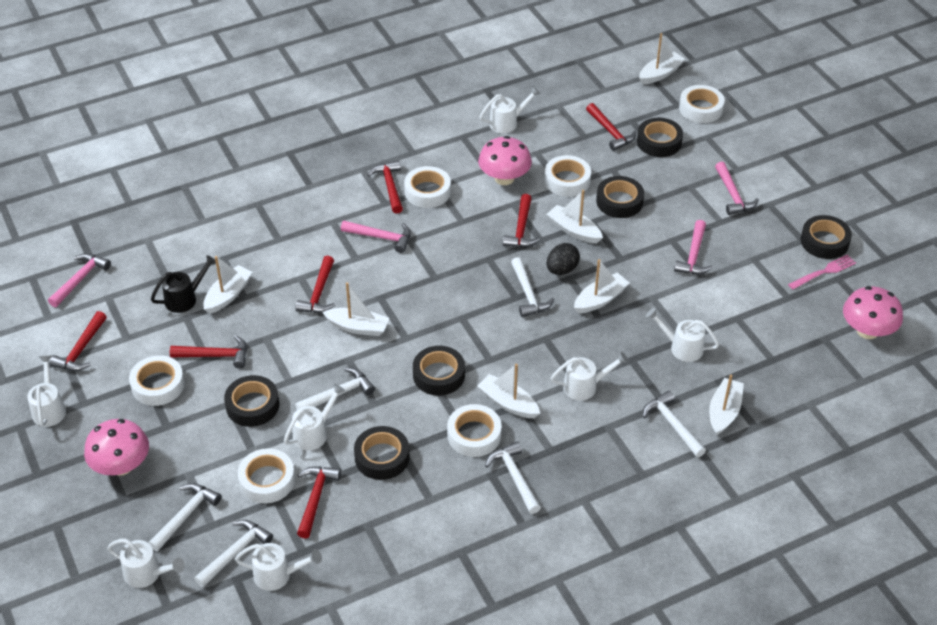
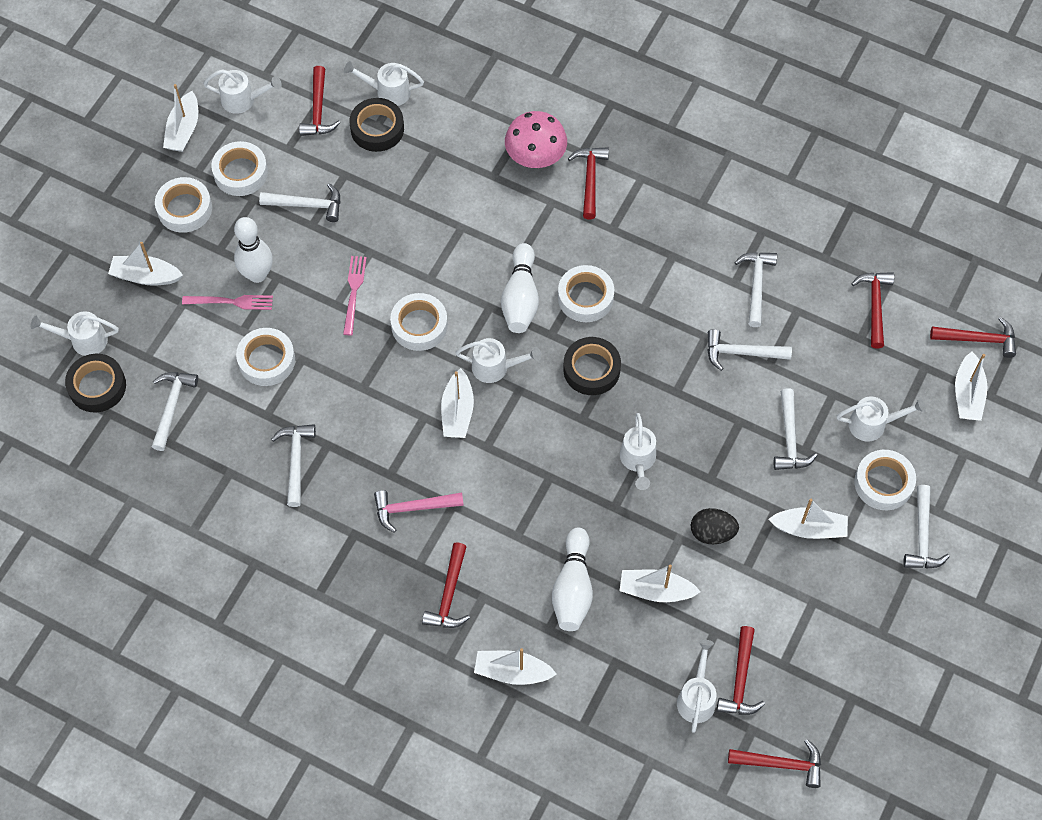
black tape: [224,375,279,427] [354,426,409,480] [413,346,465,396] [596,176,644,218] [637,118,683,157] [801,215,852,259] = 6 -> [65,354,126,412] [350,98,404,152] [563,337,621,395] = 3
black watering can: [151,255,216,313] = 1 -> none = 0
pink fork: [788,255,856,290] = 1 -> [182,295,273,310] [343,256,367,335] = 2
pink hammer: [48,253,111,307] [341,221,411,253] [674,220,713,274] [715,162,759,215] = 4 -> [374,490,464,532] = 1
pink mushroom: [84,419,149,476] [478,136,532,185] [843,286,903,339] = 3 -> [505,111,567,168] = 1
white bowling pin: none = 0 -> [234,217,273,283] [501,243,539,333] [552,527,593,631] = 3
white hammer: [148,483,222,551] [194,520,273,587] [295,368,375,410] [485,441,541,514] [511,257,555,317] [643,391,706,457] = 6 -> [152,372,198,451] [259,183,341,222] [271,424,316,507] [708,329,792,371] [734,252,777,327] [774,389,818,470] [903,485,950,569] = 7

